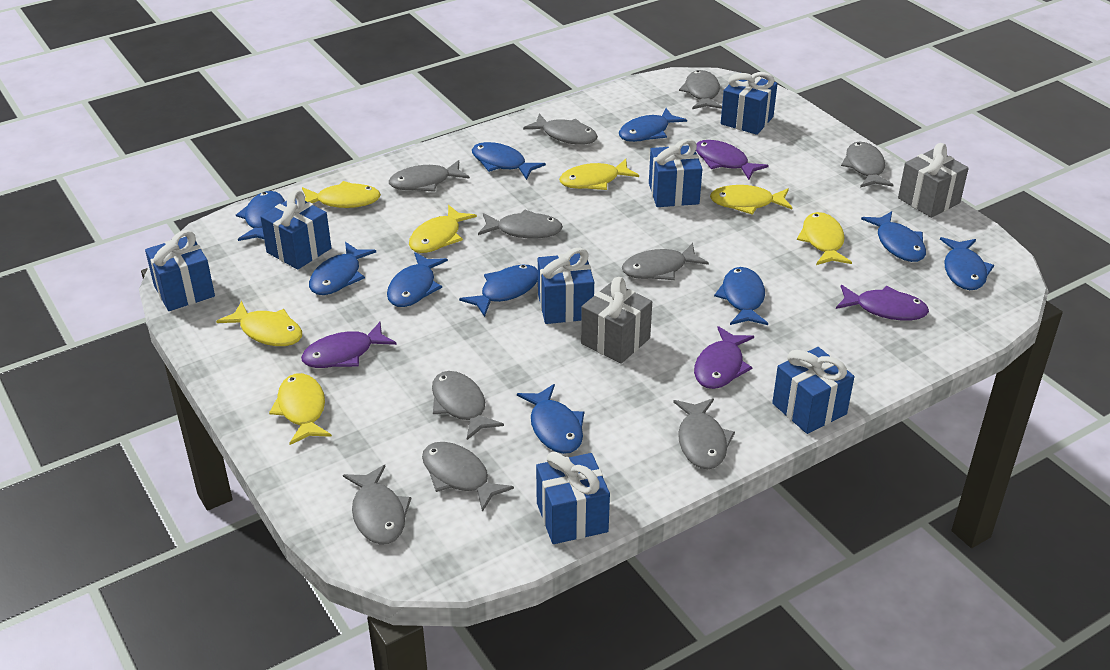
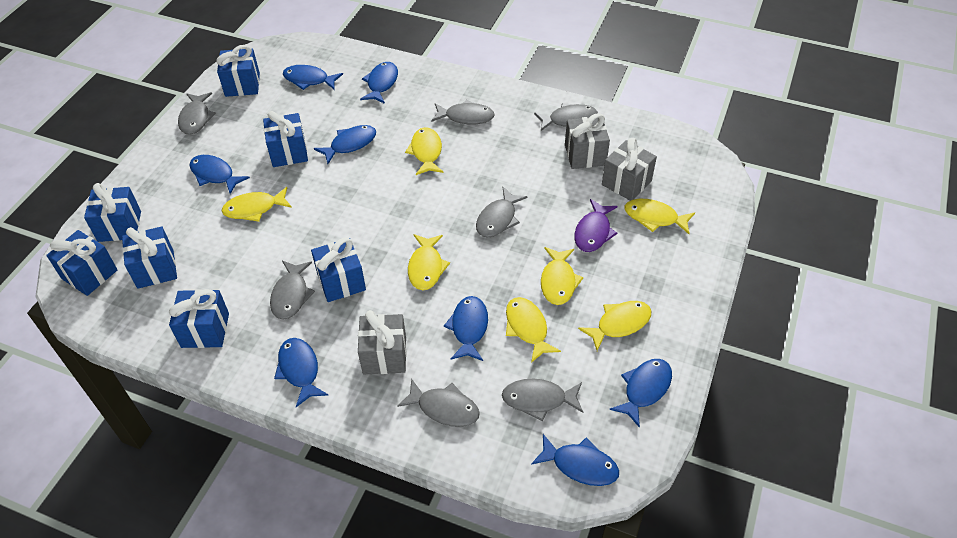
blue fish: [236,191,285,241] [309,242,376,295] [387,252,448,307] [459,265,538,317] [472,142,546,180] [517,384,584,454] [619,108,687,142] [714,267,768,325] [861,211,926,262] [940,237,994,290] = 10 -> [189,155,250,194] [274,338,328,407] [283,65,343,90] [314,125,376,164] [360,62,398,104] [444,296,488,361] [531,434,619,486] [609,359,672,428] = 8
grey fish: [343,465,412,545] [389,160,470,192] [422,442,514,512] [432,371,504,440] [478,210,563,239] [523,114,598,145] [622,243,709,280] [673,398,735,469] [679,70,722,109] [841,142,893,188] = 10 -> [178,92,216,135] [270,261,315,320] [397,378,480,427] [431,100,495,124] [476,187,528,238] [502,378,583,421] [534,103,598,131] = 7
grey gift: [581,277,652,364] [898,143,969,218] = 2 -> [358,310,407,374] [565,113,610,169] [602,138,657,201] = 3
purple fish: [301,322,397,368] [694,326,754,389] [696,140,769,180] [836,285,929,321] = 4 -> [574,199,618,252] = 1

